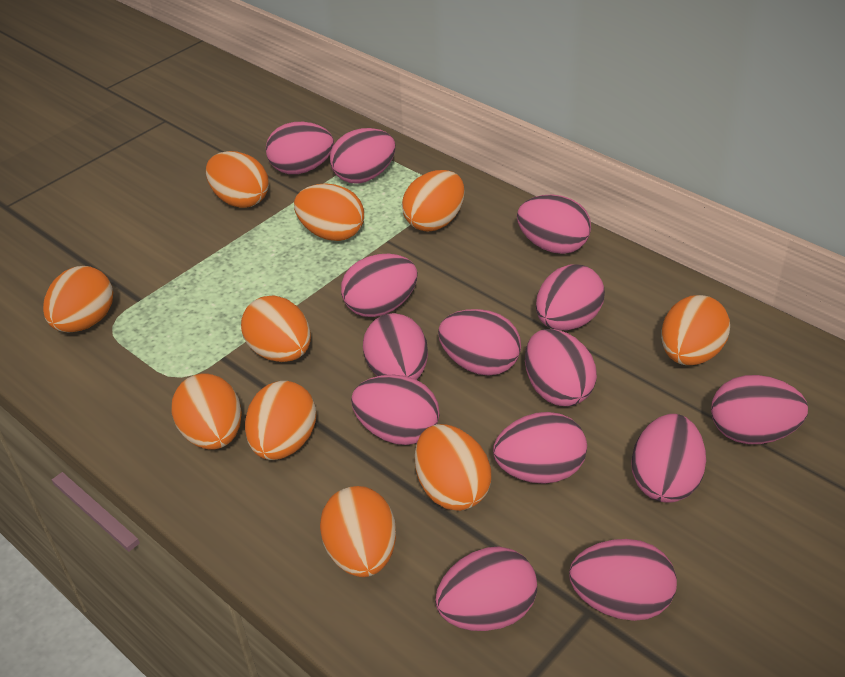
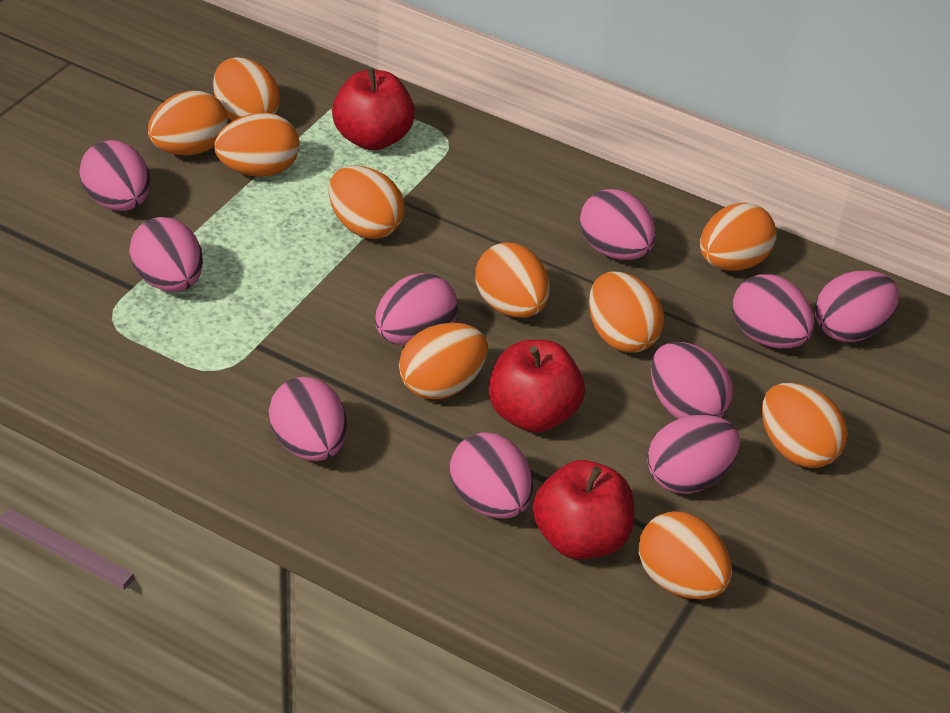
pink egg: [266,122,334,174] [330,128,395,184] [341,254,417,317] [351,375,440,445] [363,313,428,380] [435,546,537,631] [438,309,521,376] [493,412,587,484] [517,195,591,254] [525,329,597,406] [536,264,605,330] [569,539,677,621] [631,414,706,503] [711,375,808,444] = 14 -> [79,140,150,211] [129,217,203,292] [269,377,347,461] [375,273,458,346] [450,432,533,519] [580,189,656,260] [647,415,740,494] [651,342,733,419] [732,274,815,348] [815,270,899,342] = 10
red apple: none = 0 -> [332,68,415,151] [489,340,585,433] [533,460,634,559] = 3

